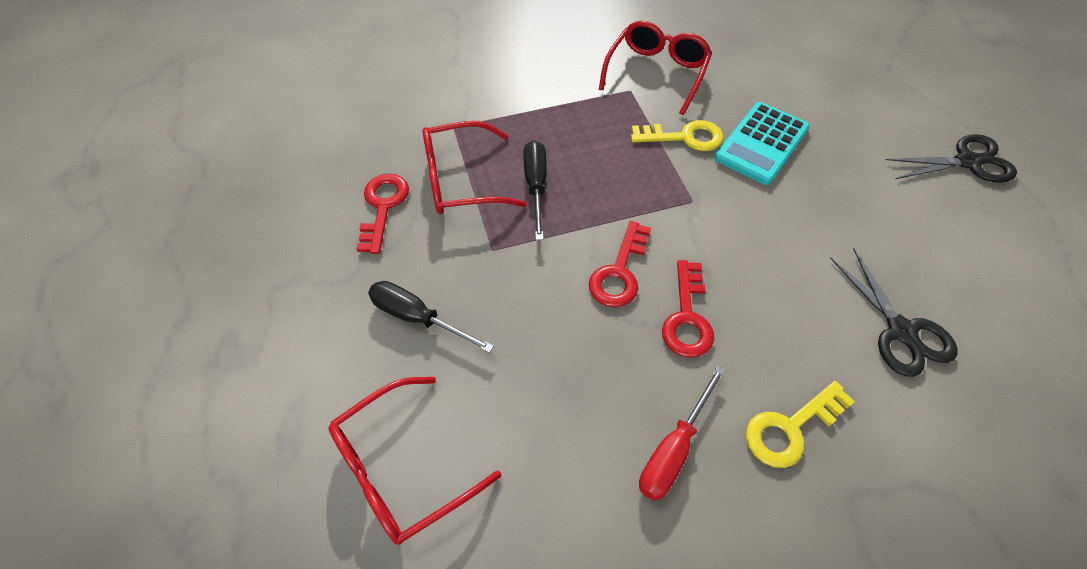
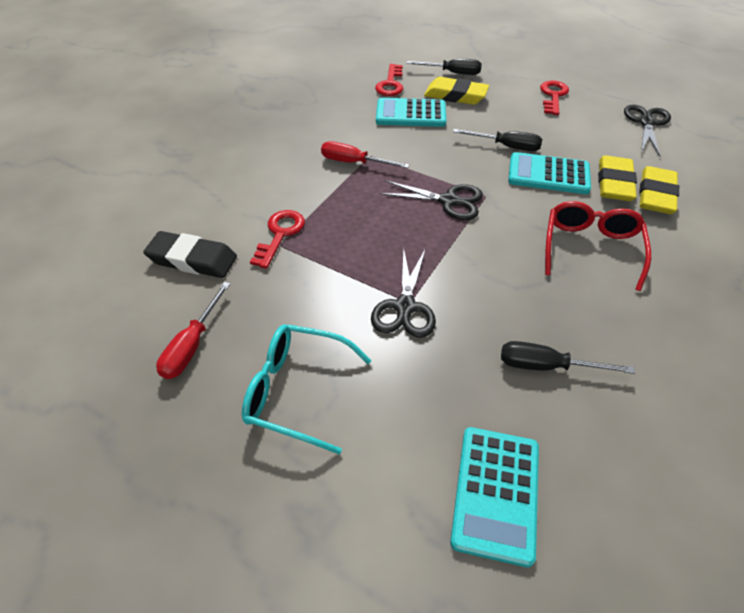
black eraser: none = 0 -> [143,231,237,278] = 1
black scissors: [830,248,957,377] [885,134,1017,183] = 2 -> [371,247,436,338] [380,180,483,220] [624,105,671,156] = 3
black screwdriver: [368,281,494,353] [523,141,547,240] = 2 -> [406,59,482,75] [453,129,542,151] [501,341,635,374] = 3
red glasses: [329,377,501,545] [423,121,527,214] [599,21,712,115] = 3 -> [545,201,651,291] = 1
red screwdriver: [639,366,726,501] = 1 -> [156,282,230,379] [321,141,410,168] = 2
turquoise calculator: [715,102,810,185] = 1 -> [376,98,446,127] [450,427,539,567] [508,152,591,194] = 3
turquoise glasses: none = 0 -> [242,324,372,454] = 1
yellow eraser: none = 0 -> [424,77,489,105] [598,155,637,201] [639,166,679,214] = 3
yellow key: [631,120,723,151] [746,381,854,468] = 2 -> none = 0

